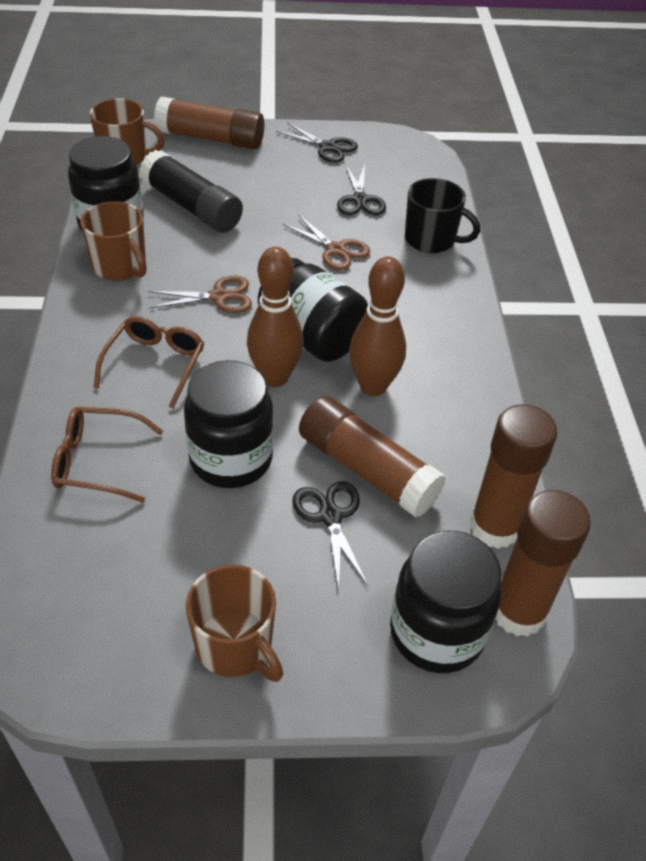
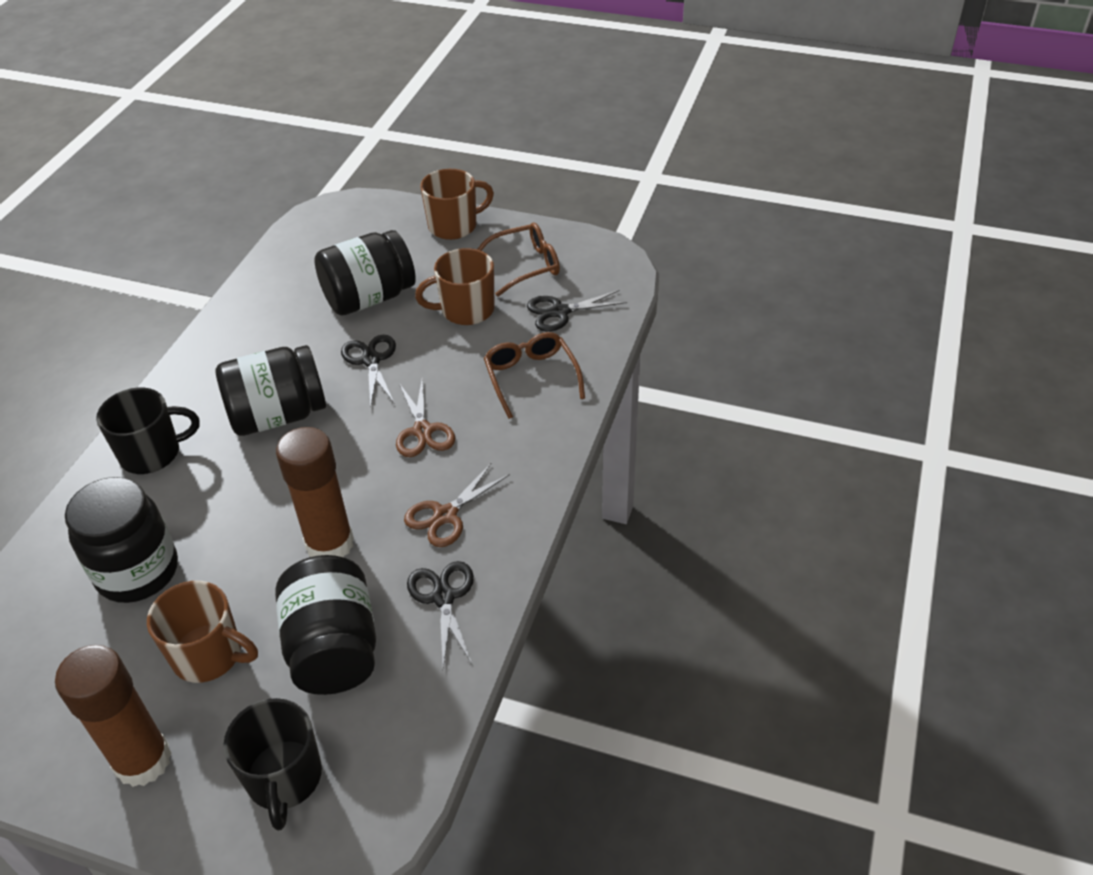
black glue stick: [139,150,243,233] = 1 -> none = 0
black mug: [405,178,480,253] = 1 -> [96,388,199,474] [223,698,322,831] = 2
brown bowling pin: [247,247,304,387] [349,257,406,396] = 2 -> none = 0
brown glue stick: [154,97,264,149] [299,396,446,517] [469,404,557,549] [496,490,591,637] = 4 -> [55,645,172,787] [276,427,354,557] = 2

